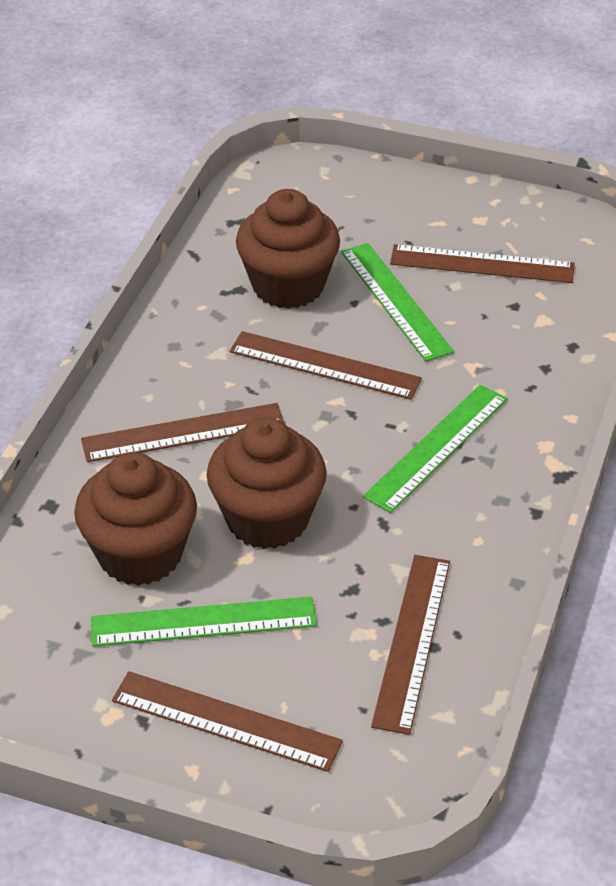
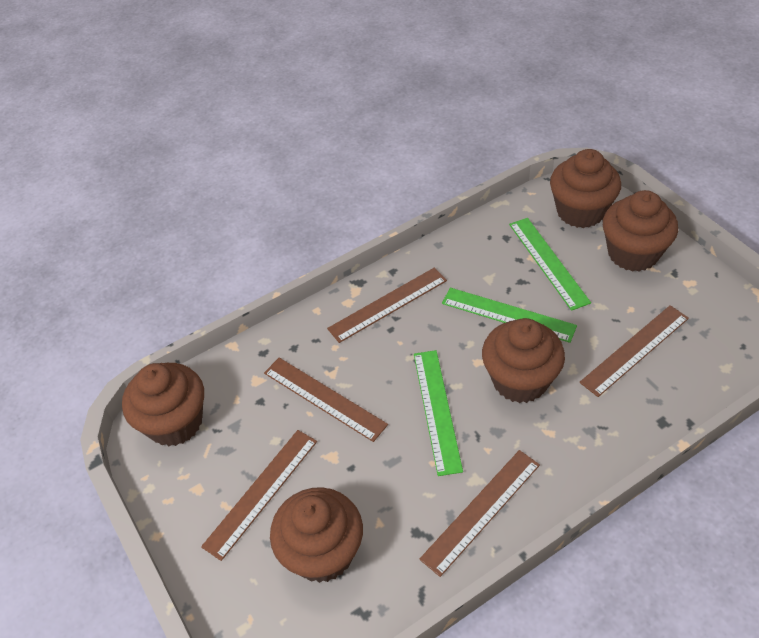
brown cupcake: [74,452,197,586] [207,417,327,549] [236,189,340,309] = 3 -> [122,363,204,446] [270,487,363,583] [482,318,565,403] [550,149,621,228] [603,190,678,272] = 5

